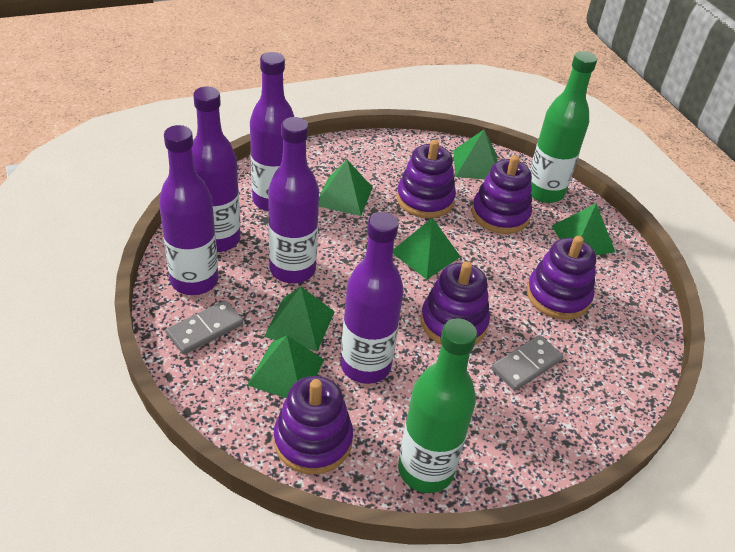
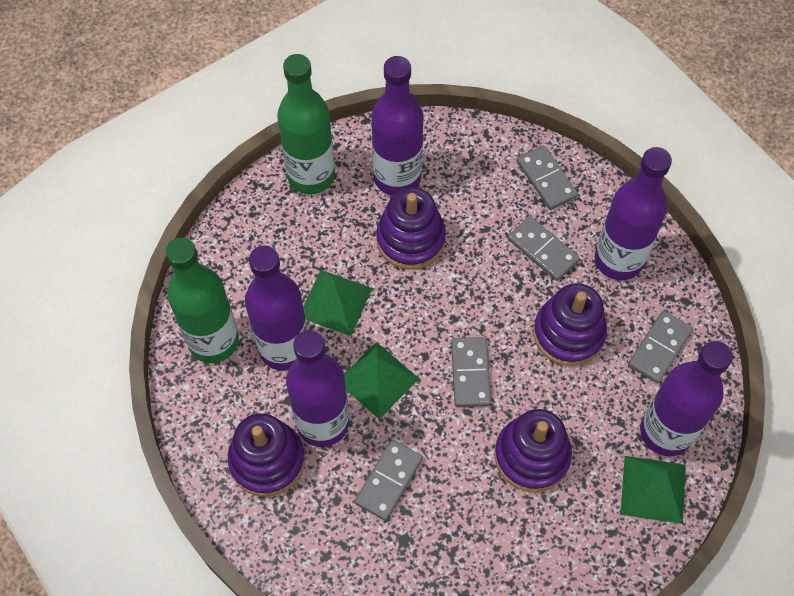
green pyramid: [248,335,324,398] [264,287,335,352] [319,160,373,216] [393,218,461,280] [453,130,497,179] [552,203,615,255] = 6 -> [303,270,372,336] [344,342,419,419] [620,456,686,524] = 3
grey domino: [166,300,243,355] [491,335,563,391] = 2 -> [355,440,423,521] [451,337,491,407] [508,216,580,281] [517,145,578,210] [628,311,693,383] = 5
purple stacking toy: [274,376,353,475] [397,140,456,218] [420,261,490,345] [472,155,532,234] [527,236,596,320] = 5 -> [228,413,305,497] [376,187,446,270] [495,409,572,492] [533,283,607,366] = 4

